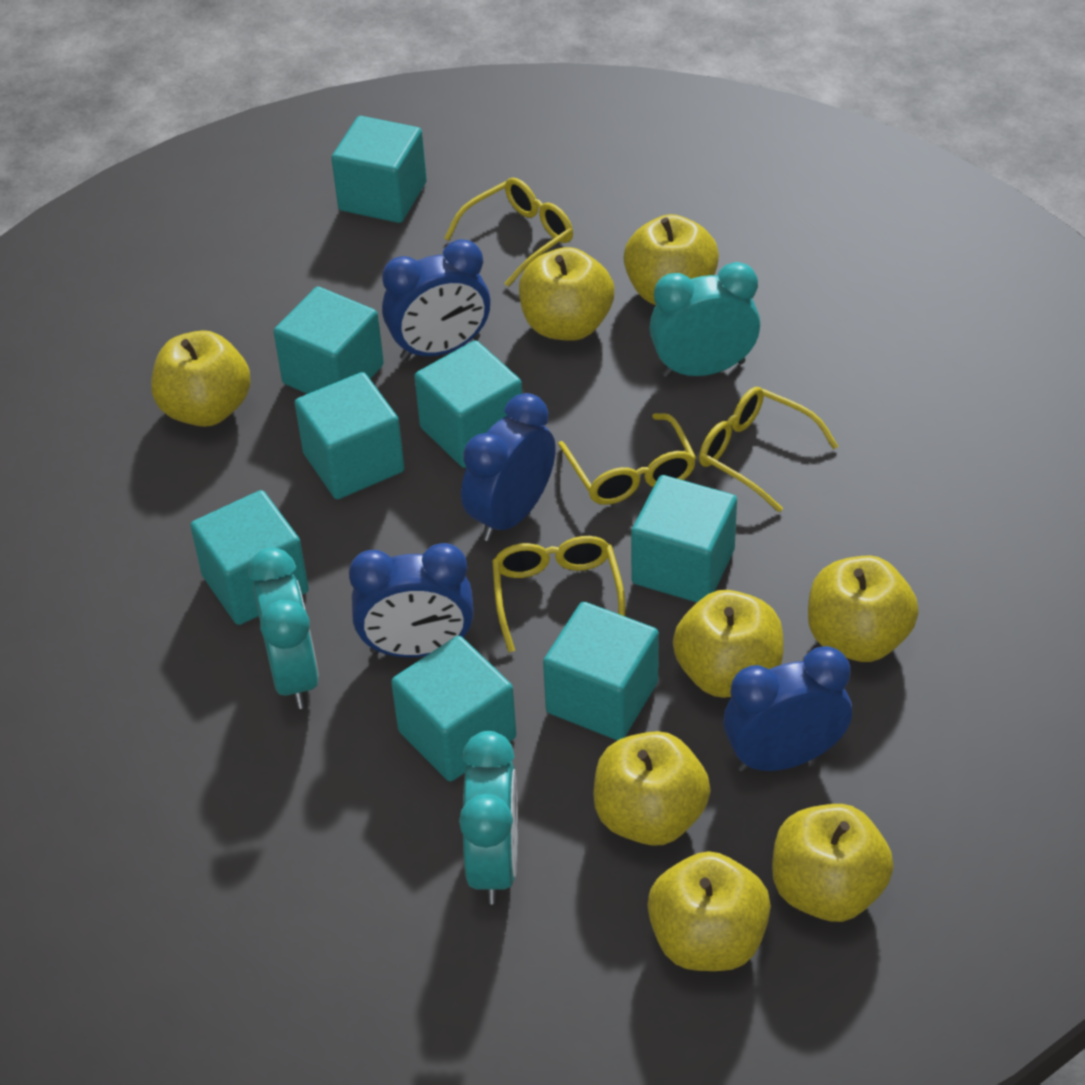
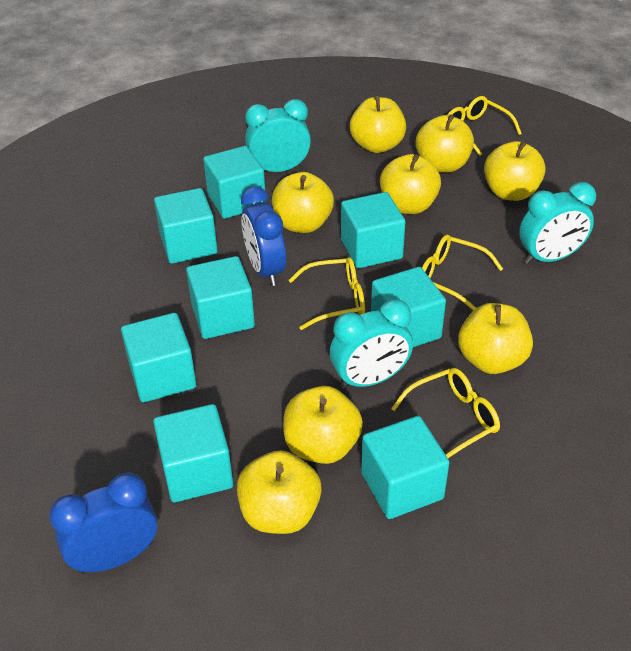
blue clock: [349,543,474,658] [382,239,490,361] [461,393,556,541] [723,646,852,772] = 4 -> [49,472,158,574] [241,186,286,286] = 2

